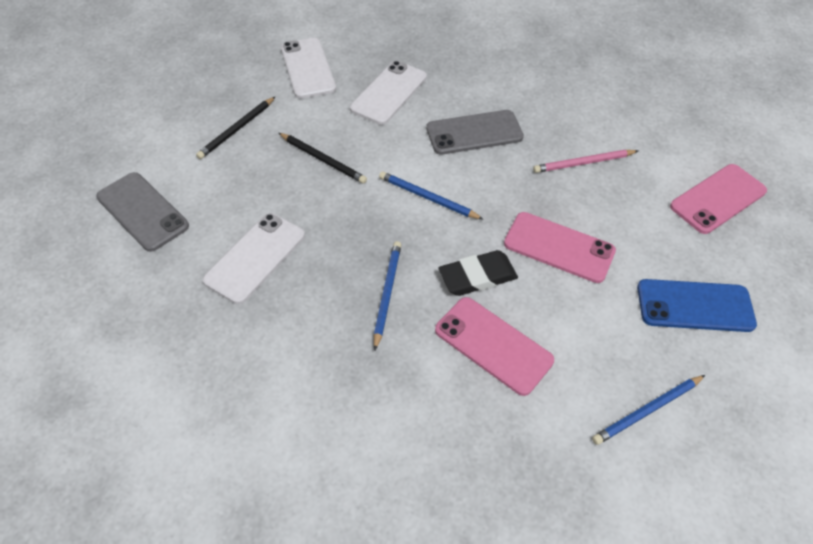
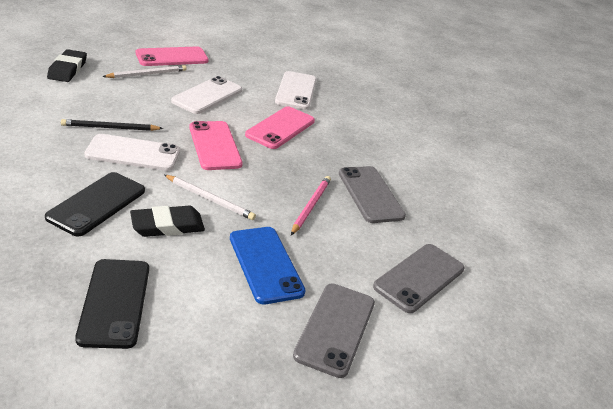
black eraser: [439,250,518,296] = 1 -> [47,49,87,82] [130,206,205,237] = 2
black pencil: [196,96,276,159] [279,133,367,184] = 2 -> [61,119,164,131] = 1
black phone: none = 0 -> [45,172,145,236] [75,259,149,349] = 2
blue pencil: [374,241,401,351] [379,171,484,220] [592,375,705,445] = 3 -> none = 0
grey phone: [96,172,189,252] [426,110,524,155] = 2 -> [293,283,375,378] [339,166,406,223] [373,244,465,313] = 3
white pencil: none = 0 -> [102,65,187,78] [164,175,256,220] = 2

